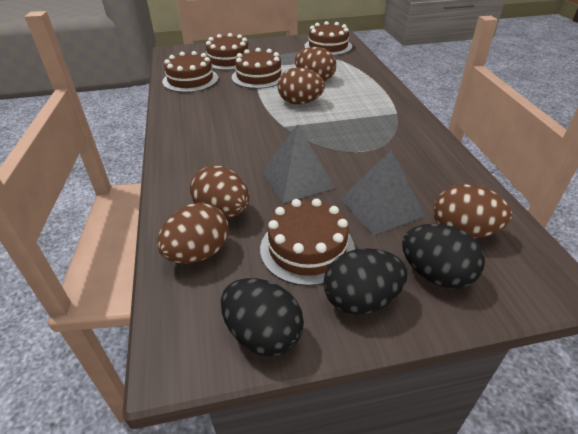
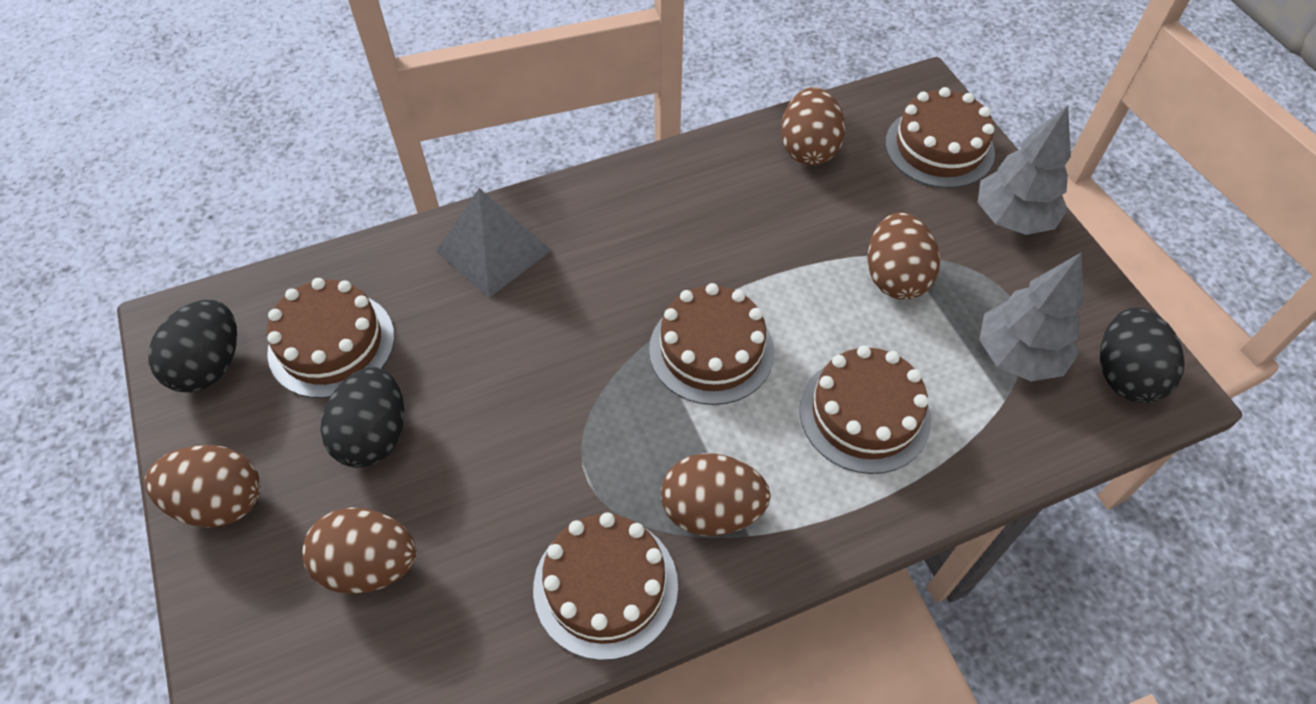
grey pyramid: [262,124,335,203] [340,150,425,236] = 2 -> [436,188,552,298] = 1
grey tree: none = 0 -> [977,105,1071,235] [979,252,1084,381] = 2

